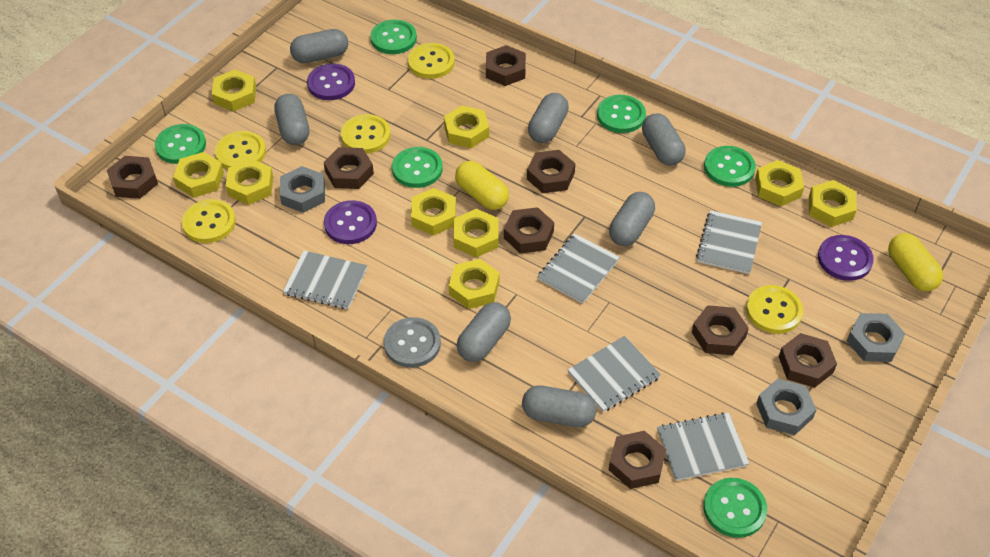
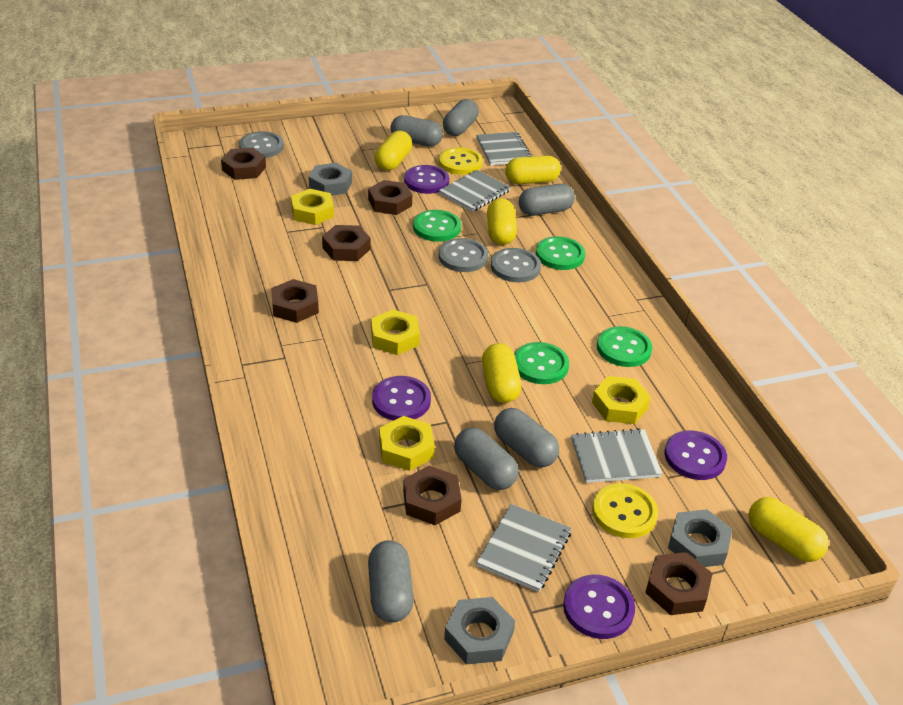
brown nut: [107,156,158,199] [324,147,374,189] [486,45,526,86] [504,207,554,254] [527,150,575,193] [609,431,666,489] [692,305,749,355] [779,333,837,388] = 8 -> [221,147,266,180] [271,279,319,323] [322,225,371,261] [368,180,412,215] [403,466,462,525] [645,552,713,615] = 6
green button: [155,124,206,164] [370,20,417,54] [392,147,443,188] [597,95,646,133] [703,478,767,538] [704,146,756,187] = 6 -> [413,210,461,242] [514,342,569,384] [536,236,585,270] [597,326,652,367] = 4
grey button: [384,317,441,368] = 1 -> [239,131,284,158] [439,238,488,272] [491,248,541,282] = 3
grey capsule: [275,94,309,145] [290,29,348,63] [457,302,511,362] [522,385,596,427] [528,93,569,143] [609,192,655,246] [642,113,685,166] = 7 -> [368,540,414,622] [390,115,443,147] [443,99,479,136] [454,428,519,490] [494,408,559,467] [519,184,575,215] = 6
grey notebook: [283,251,367,309] [537,233,620,304] [568,336,661,412] [657,412,749,481] [696,210,762,274] = 5 -> [439,170,511,212] [476,132,532,165] [476,504,572,592] [571,428,662,483] = 4
purple button: [307,63,355,100] [324,200,377,244] [818,235,874,281] = 3 -> [372,376,431,421] [404,165,449,194] [563,575,635,639] [664,430,727,480] = 4
yellow button: [182,199,236,243] [215,131,266,169] [341,114,391,154] [408,43,455,79] [746,285,803,334] = 5 -> [439,147,483,175] [592,483,658,538] = 2
yellow capsule: [455,161,509,210] [888,233,943,291] = 2 -> [375,131,412,171] [482,343,522,403] [487,198,517,245] [505,155,561,184] [749,497,829,562] = 5
yellow nut: [173,152,224,198] [212,70,256,112] [226,159,273,205] [411,188,456,236] [444,105,489,148] [449,259,500,309] [454,209,499,258] [755,160,804,206] [809,180,857,227] = 9 -> [291,189,334,225] [371,309,420,355] [379,416,435,471] [592,376,651,424] = 4

